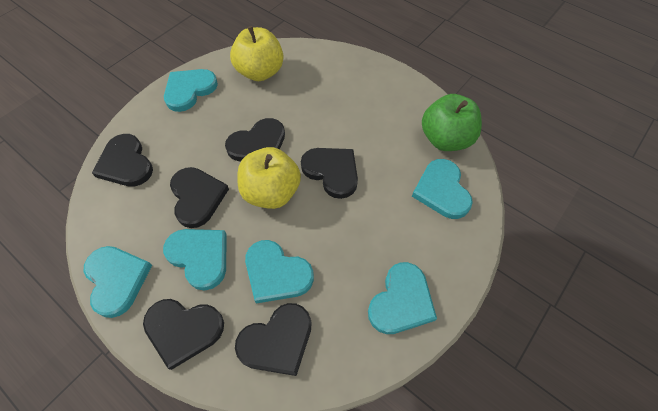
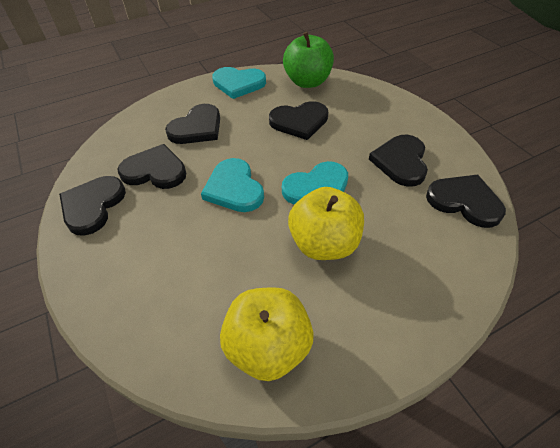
turquoise heart: [83,246,152,318] [163,229,227,290] [164,69,218,112] [245,240,314,303] [368,262,437,334] [412,159,473,219] = 6 -> [201,158,264,212] [212,67,266,99] [282,161,348,205] = 3

